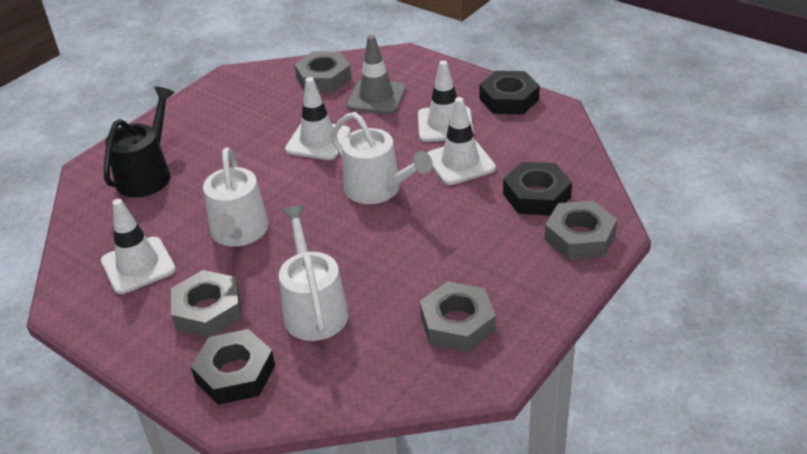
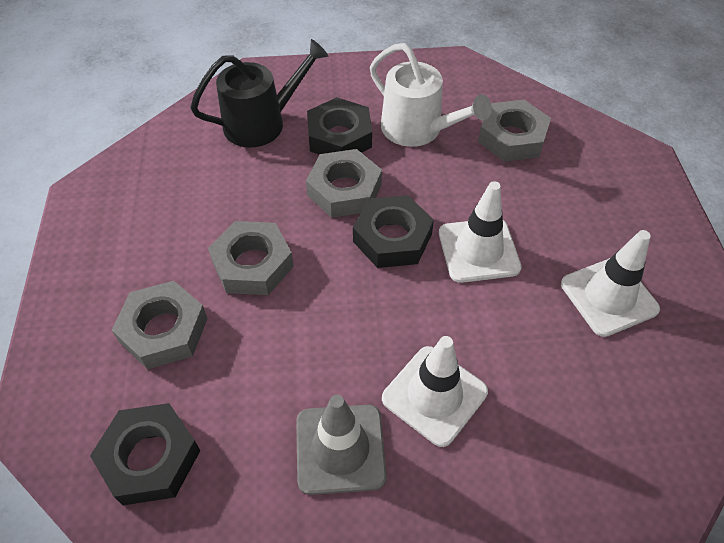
white traffic cone: [101,199,176,294] [285,77,351,160] [418,60,473,142] [427,97,496,185] = 4 -> [382,336,488,447] [439,181,522,283] [561,230,660,337] = 3
white watering can: [203,147,269,247] [279,205,349,341] [331,112,432,204] = 3 -> [370,43,492,147] = 1

